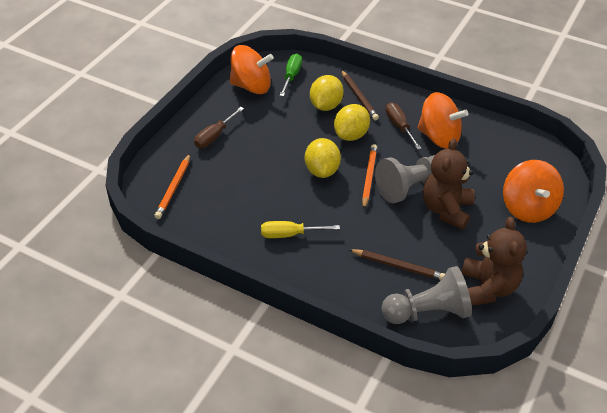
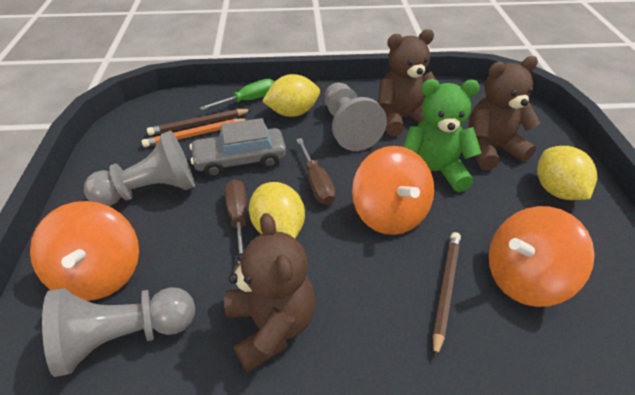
brown teddy bear: [423,138,475,230] [461,217,527,306] = 2 -> [224,213,315,372] [378,29,436,136] [469,56,540,170] = 3
green teddy bear: none = 0 -> [403,79,482,192] = 1
grey car: none = 0 -> [189,118,286,177] = 1
grey pawn: [375,155,435,203] [381,266,472,324] = 2 -> [42,287,195,377] [84,131,195,206] [324,83,387,151] = 3
orange pencil: [154,154,190,219] [362,144,377,209] = 2 -> [141,119,249,147] = 1
yellow screwdriver: [261,221,340,238] = 1 -> none = 0

